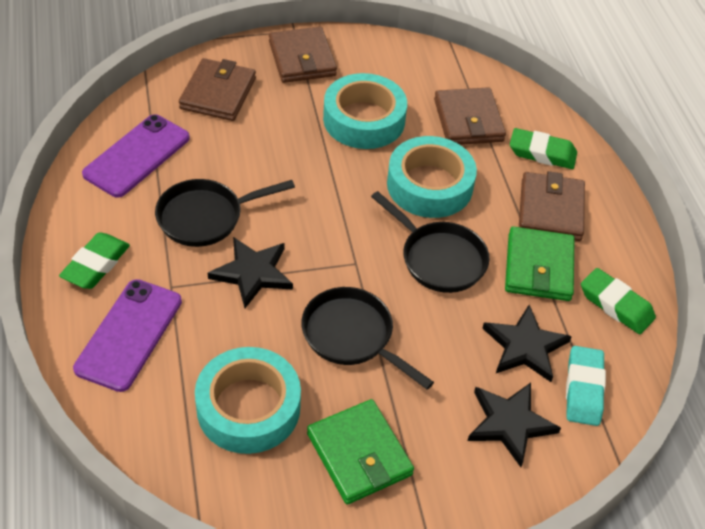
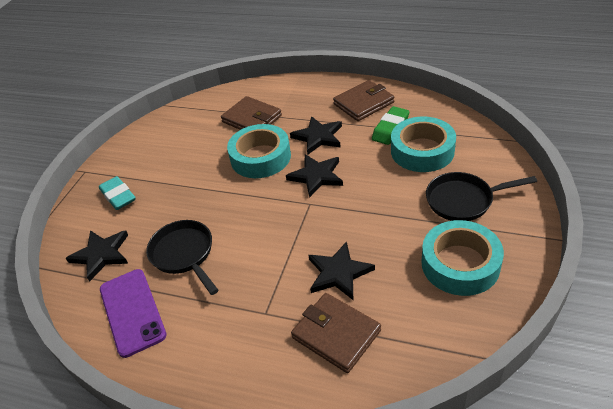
black pan: [155,179,295,247] [301,287,434,390] [371,191,490,293] = 3 -> [146,220,218,295] [426,172,537,221] = 2
black star: [208,237,293,308] [467,383,561,467] [482,305,572,382] = 3 -> [66,230,128,282] [286,154,343,198] [290,116,342,155] [308,241,375,300] = 4
brown wallet: [179,58,256,121] [269,27,337,83] [434,87,506,145] [519,171,585,241] = 4 -> [221,96,282,130] [291,293,381,373] [333,80,394,121] = 3
green eraser: [59,232,130,289] [510,128,577,169] [581,268,656,334] = 3 -> [372,106,409,145] = 1
green wallet: [307,399,414,505] [505,226,575,301] = 2 -> none = 0
purple phone: [73,279,182,392] [82,114,190,198] = 2 -> [100,269,167,358] = 1

